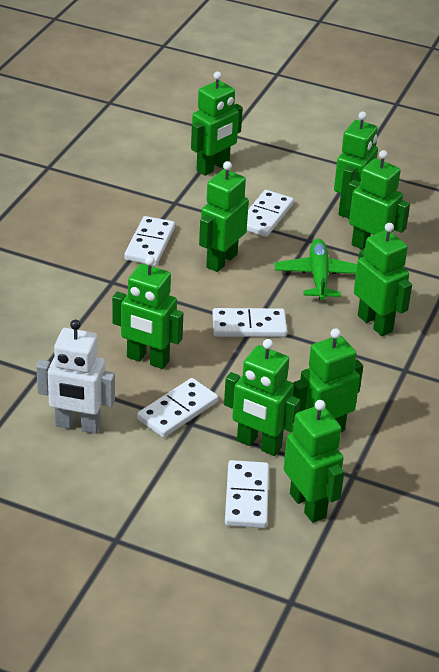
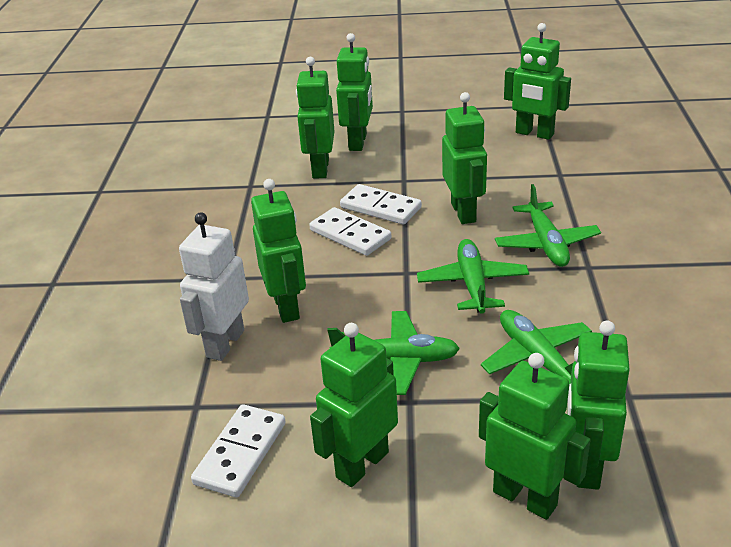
green plane: [275,239,357,300] = 1 -> [327,311,460,395] [417,239,529,314] [481,310,592,385] [495,184,601,267] = 4
green robot: [112,256,183,369] [191,71,243,176] [199,161,249,272] [224,339,300,456] [284,400,344,523] [293,328,363,432] [334,111,378,218] [346,150,410,250] [354,223,412,336] = 9 -> [251,179,306,323] [296,57,335,179] [310,323,398,487] [336,33,373,151] [442,92,487,224] [479,353,591,520] [504,23,571,140] [567,321,630,490] = 8
white domino: [124,216,175,265] [137,378,218,438] [212,308,287,337] [225,460,269,528] [247,190,294,237] = 5 -> [191,404,286,498] [309,207,391,256] [340,184,422,225] = 3

